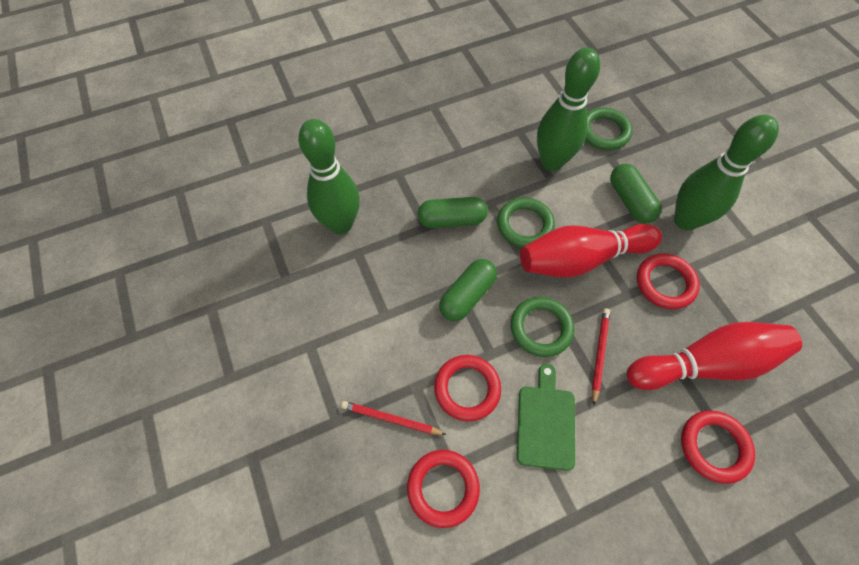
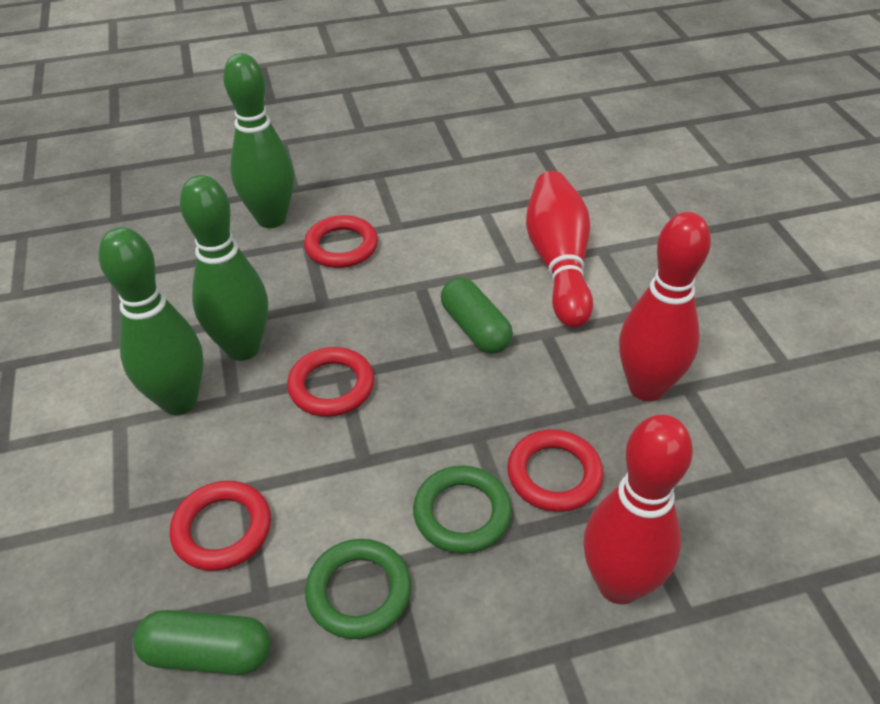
green capsule: [418,197,488,228] [439,259,497,321] [610,164,661,224] = 3 -> [133,610,271,675] [441,277,513,354] = 2
green cutting board: [517,363,575,471] = 1 -> none = 0
green ring: [497,197,555,248] [511,297,575,357] [585,108,632,150] = 3 -> [305,539,411,639] [413,466,512,554] = 2
red bowling pin: [520,224,662,278] [627,322,802,390] = 2 -> [526,171,593,328] [584,414,693,604] [619,212,711,401] = 3
red pencil: [341,401,447,435] [592,308,610,405] = 2 -> none = 0

